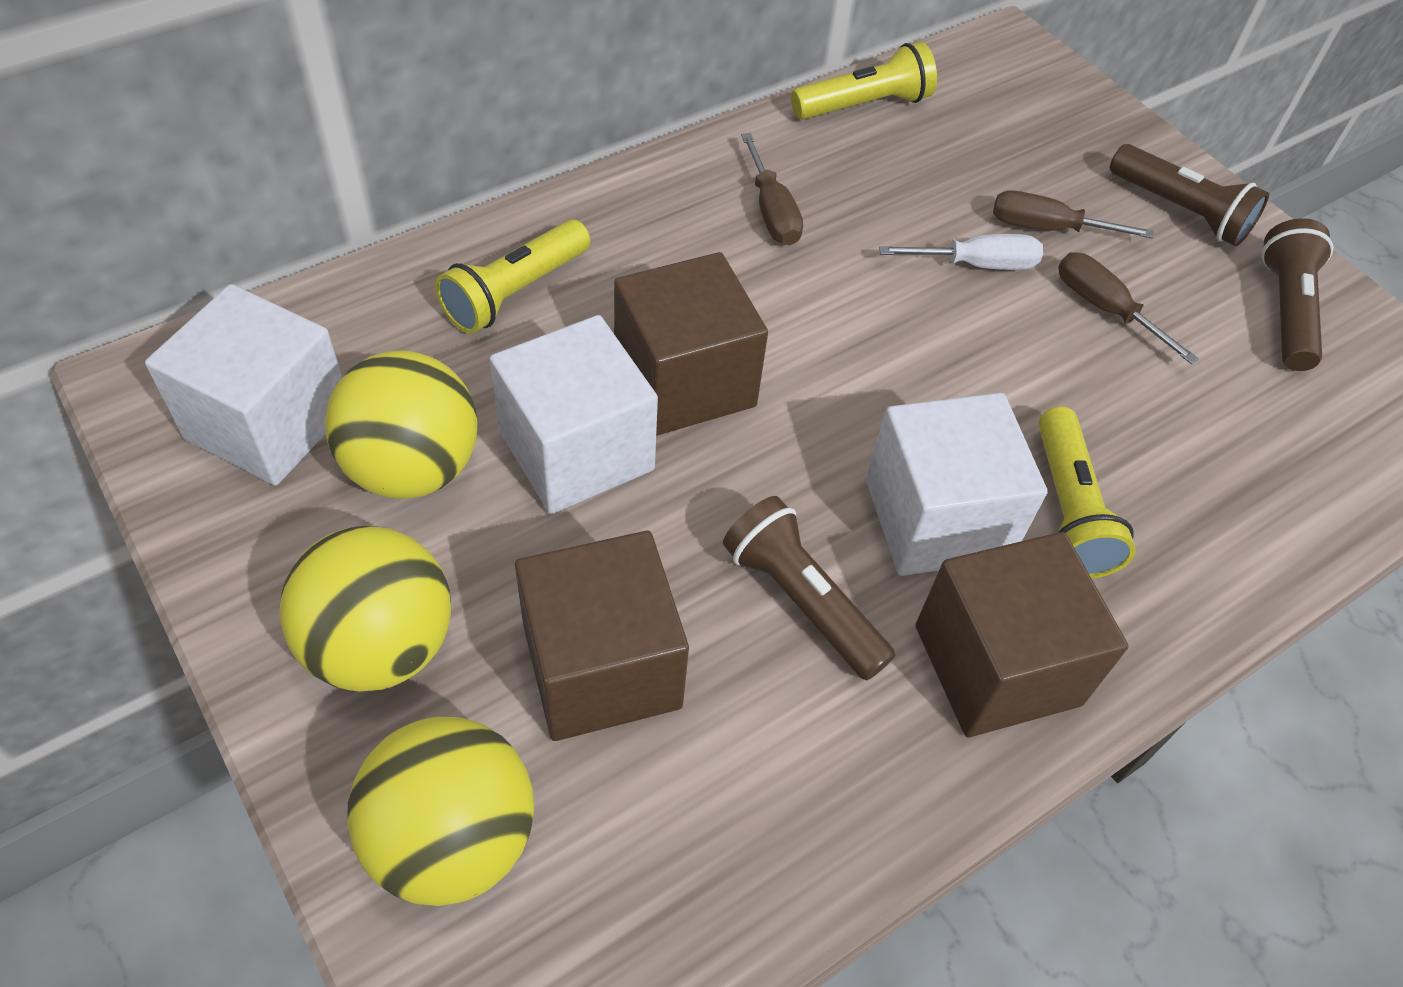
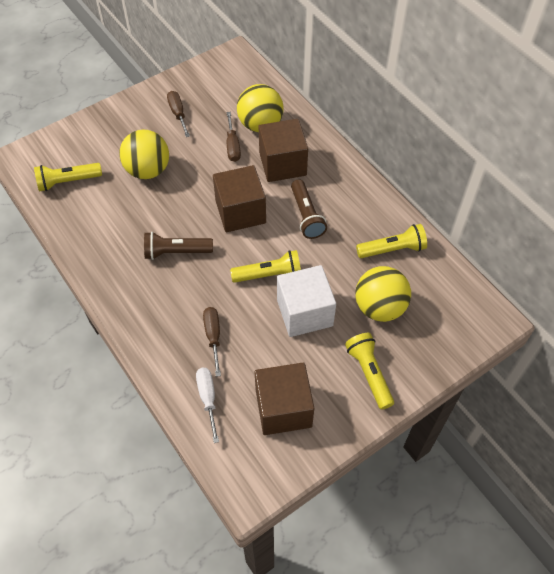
brown flashlight: [723,496,895,680] [1110,144,1269,246] [1261,218,1334,371] = 3 -> [144,232,213,260] [291,179,327,239] = 2
white cube: [145,284,342,486] [490,315,658,514] [866,393,1048,576] = 3 -> [277,265,336,337] = 1
yellow flashlight: [435,220,590,334] [791,42,937,120] [1038,406,1135,578] = 3 -> [34,163,102,191] [230,250,301,283] [345,333,394,410] [356,224,427,258] = 4

